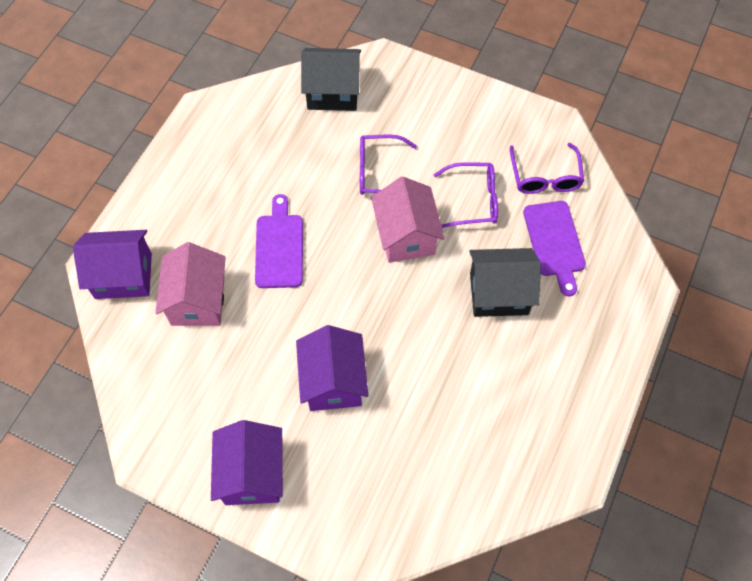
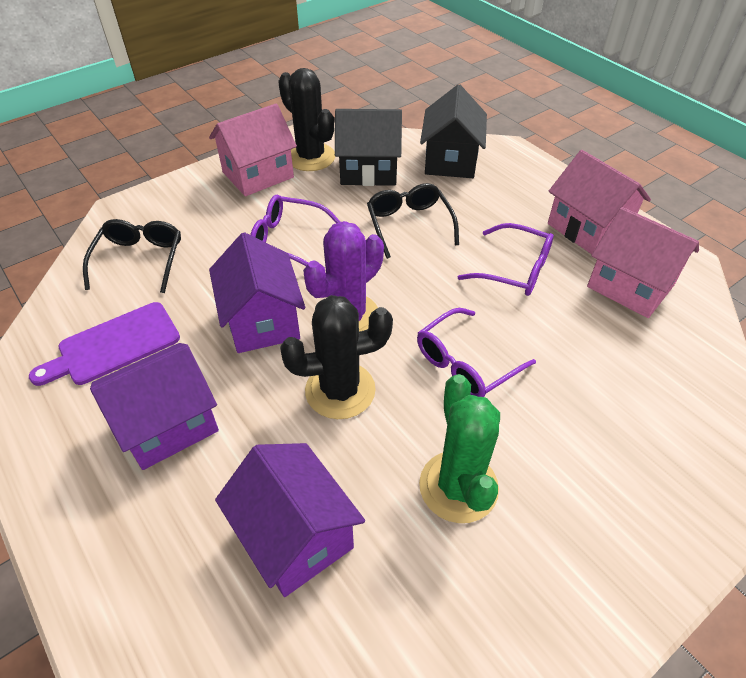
black cactus: none = 0 -> [278,68,335,171] [280,295,393,419] = 2
black glasses: none = 0 -> [83,219,181,293] [367,183,459,259] = 2
green cactus: none = 0 -> [419,374,500,523] = 1
pink house: [155,242,226,326] [371,176,445,263] = 2 -> [209,104,297,196] [548,150,651,254] [587,207,699,318] = 3
purple cactus: none = 0 -> [303,221,384,331] = 1
purple cutting board: [255,194,303,288] [523,201,586,296] = 2 -> [29,302,180,386] = 1

